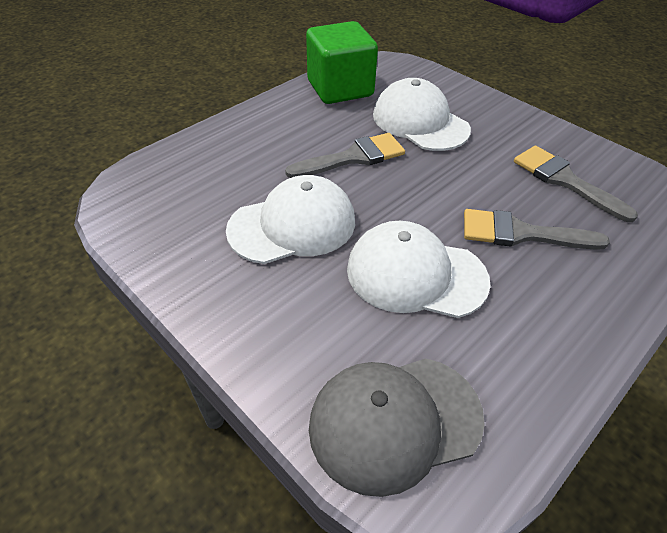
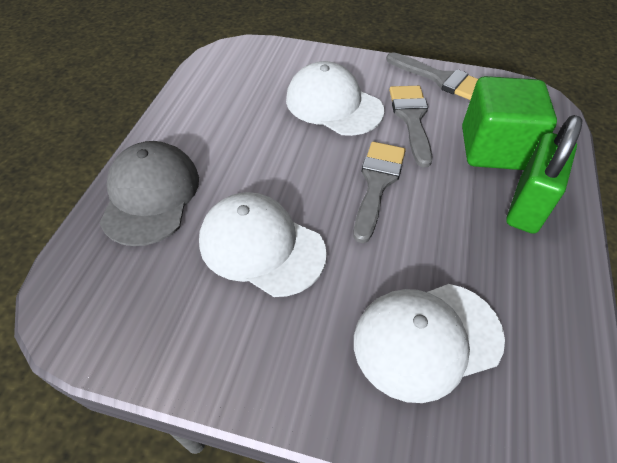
green padlock: none = 0 -> [506,115,583,234] = 1

